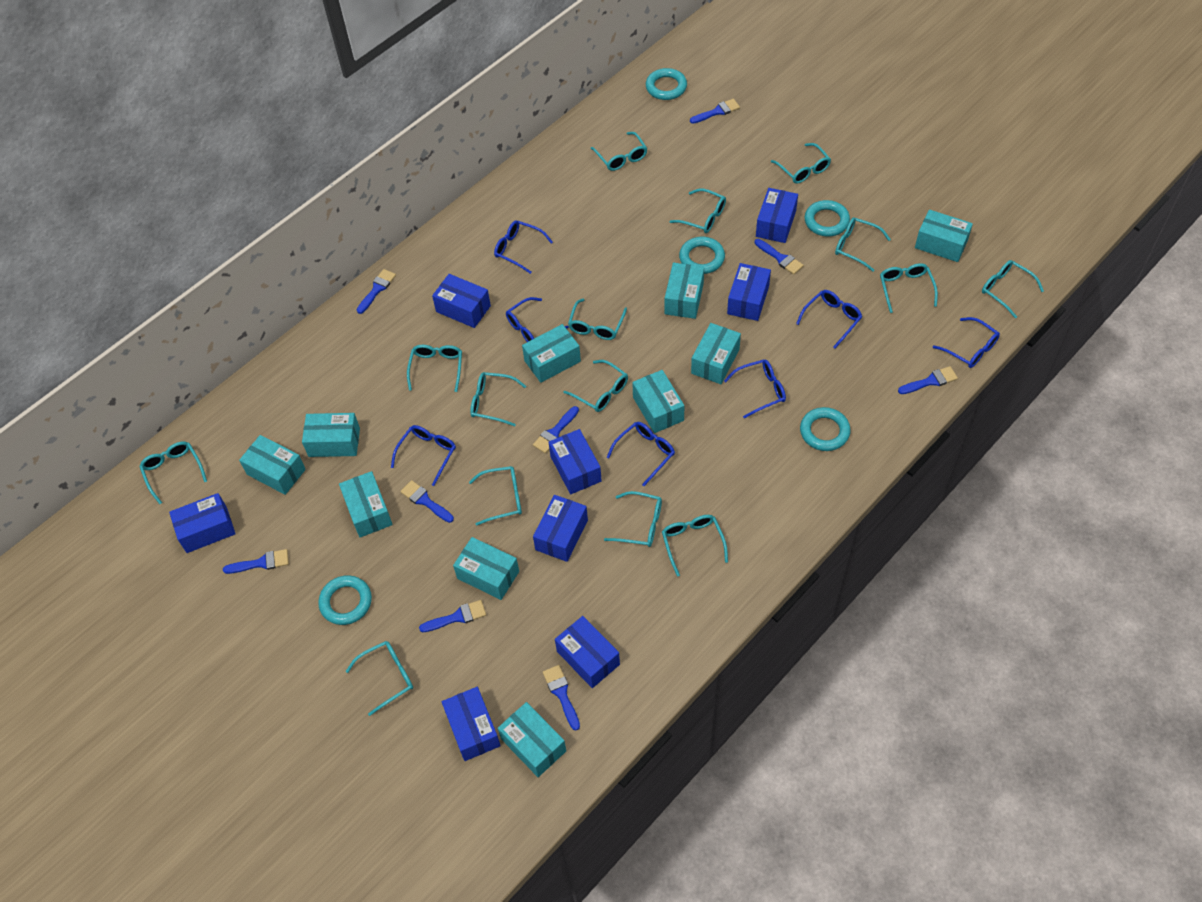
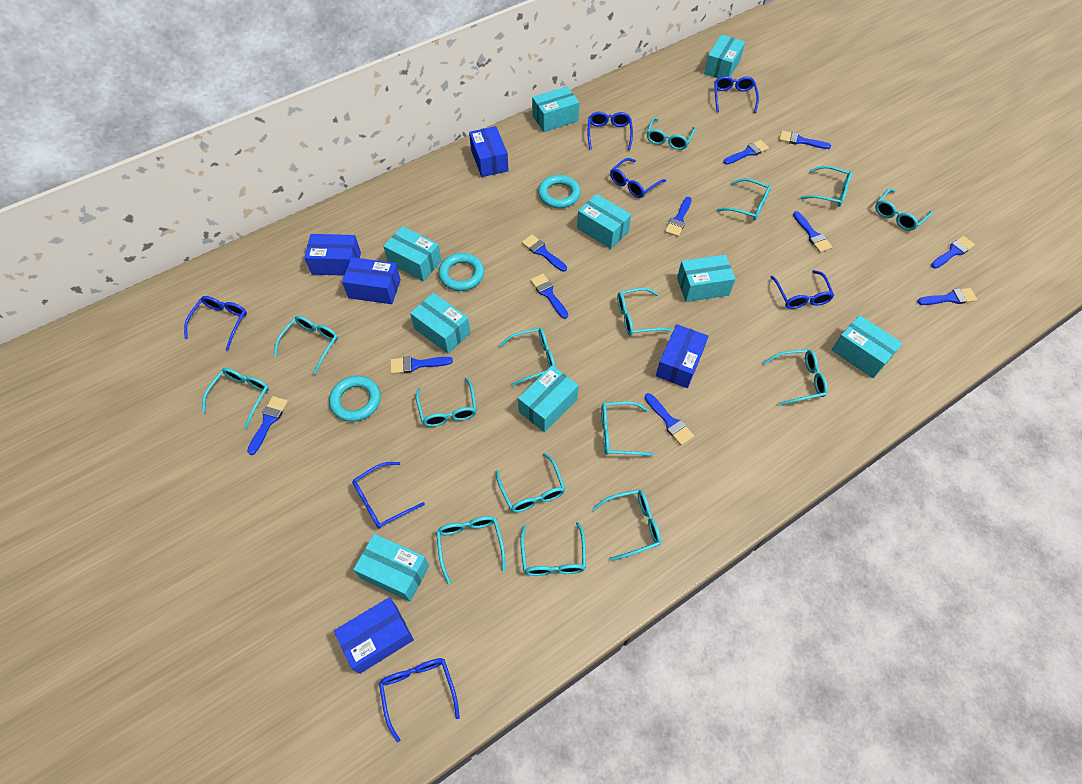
blue box: [169,493,236,553] [432,274,491,328] [442,687,501,761] [533,495,588,562] [548,429,602,494] [555,616,620,688] [727,263,771,321] [756,188,798,243] = 8 -> [304,234,361,276] [334,597,414,674] [342,257,401,304] [469,126,509,177] [656,324,709,388] = 5
blue brush: [223,549,289,574] [357,269,396,314] [400,480,454,523] [419,600,486,632] [533,406,579,454] [543,665,580,730] [690,99,740,124] [755,239,804,275] [898,366,958,394] = 9 -> [247,396,288,455] [390,356,453,374] [522,235,567,272] [530,274,568,319] [645,393,694,446] [665,197,692,237] [723,140,769,165] [779,130,831,149] [793,211,832,253] [917,288,977,305] [931,236,975,269] = 11
turquoise box: [239,435,306,495] [302,413,360,457] [339,471,393,537] [453,537,519,600] [498,702,566,777] [522,324,581,383] [632,370,684,433] [665,263,704,319] [691,323,741,384] [915,210,973,262] = 10 -> [353,534,429,602] [383,226,442,281] [410,293,470,354] [518,365,579,432] [532,86,579,132] [577,194,631,249] [677,255,735,302] [704,34,745,78] [832,315,903,378] = 9
turquoise ring: [318,575,372,625] [646,68,687,100] [679,237,725,274] [800,407,851,451] [805,200,850,237] = 5 -> [329,376,381,422] [438,253,484,291] [538,175,581,208] = 3

